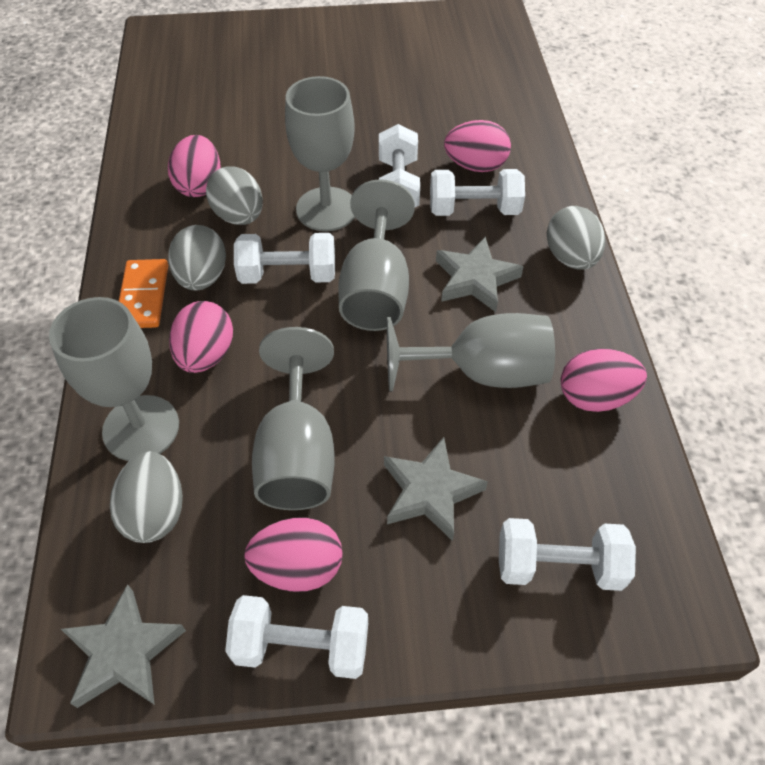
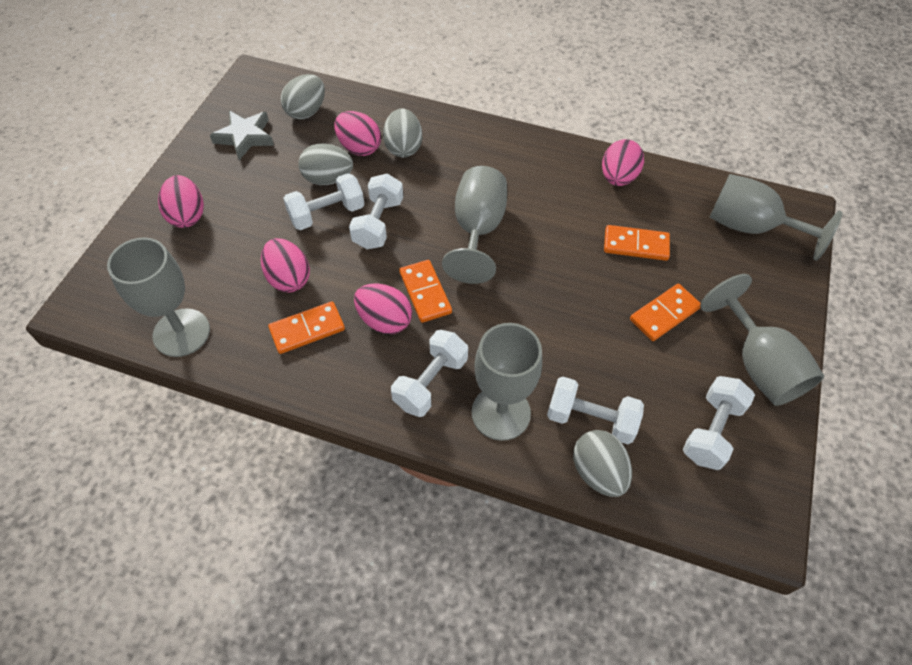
grey star: [61,584,186,708] [384,437,488,541] [436,236,523,312] = 3 -> [210,111,274,160] = 1
orange domino: [119,259,168,328] = 1 -> [268,301,345,354] [399,260,452,323] [604,225,670,261] [630,284,701,341] = 4

